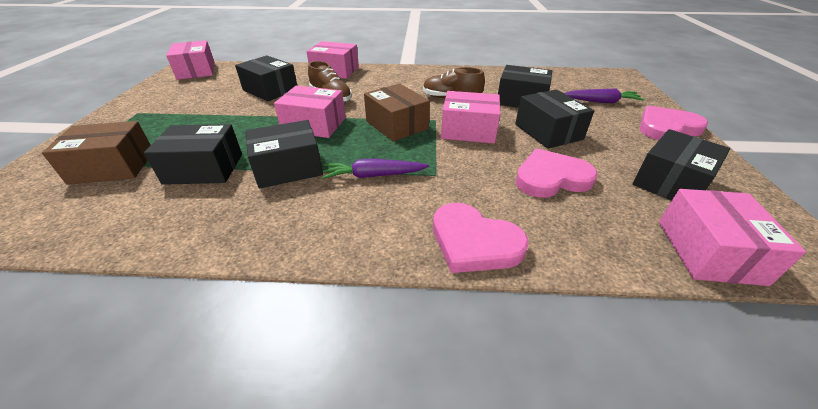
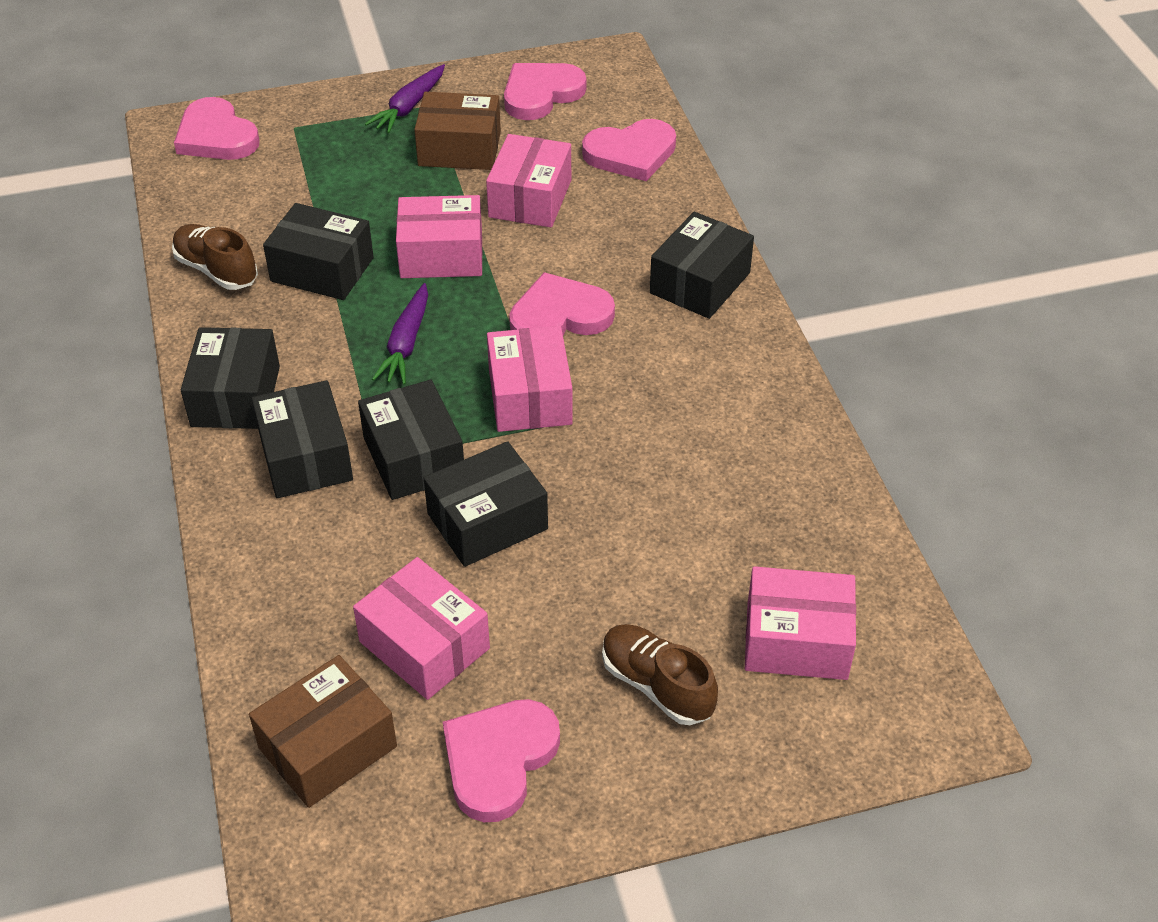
pink heart: [433,203,529,273] [515,148,598,198] [640,106,708,140] = 3 -> [174,97,260,160] [443,699,560,822] [504,63,586,120] [509,272,615,335] [582,119,676,181] = 5

